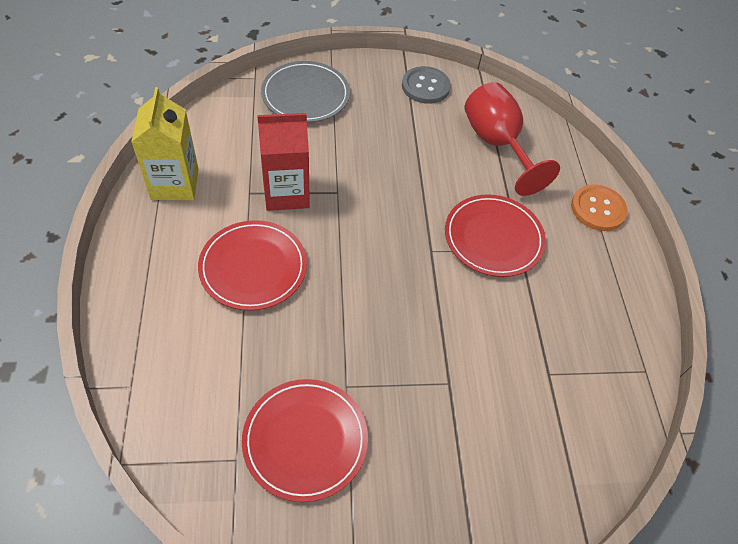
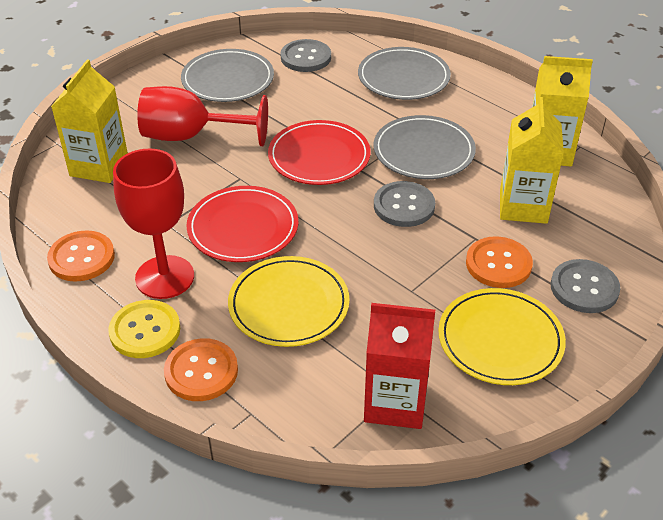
grey button: [402,66,451,104] = 1 -> [280,39,331,72] [374,181,435,227] [551,259,620,313] = 3
grey plate: [261,61,350,122] = 1 -> [181,49,274,102] [358,47,451,100] [373,115,476,179] = 3
orange button: [571,184,628,231] = 1 -> [47,230,115,282] [164,338,238,401] [466,236,533,288] = 3
red goblet: [465,82,560,196] = 1 -> [113,148,194,299] [137,86,268,146] = 2
red plate: [198,220,307,311] [242,379,368,502] [445,194,546,277] = 3 -> [187,186,298,262] [268,120,371,185] = 2
yellow button: none = 0 -> [108,300,180,358] = 1
yellow carton: [131,87,199,200] = 1 -> [51,59,128,183] [500,97,564,224] [532,56,593,166] = 3
yellow plate: none = 0 -> [228,256,350,347] [438,288,566,385] = 2

